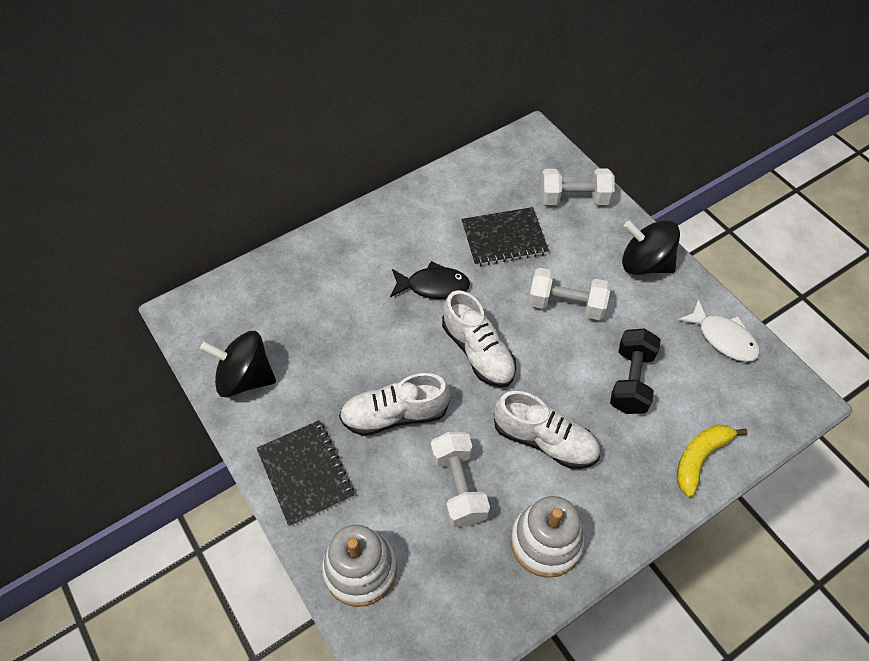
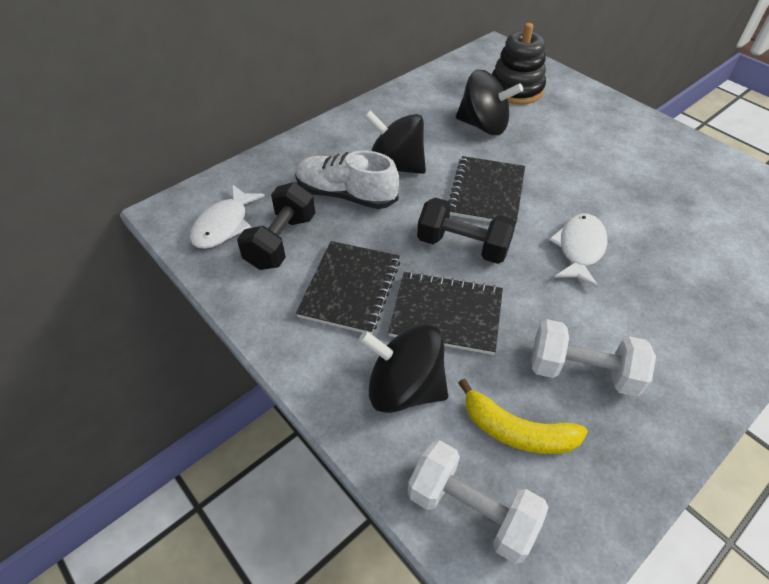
black dumbbell: [610,328,661,414] = 1 -> [237,182,315,270] [417,198,516,264] = 2
black fish: [390,261,470,299] = 1 -> none = 0
black notebook: [256,420,354,526] [461,207,549,266] = 2 -> [296,241,401,334] [388,271,503,355] [448,156,525,223] = 3
black spinning top: [200,331,276,397] [622,220,680,275] = 2 -> [359,324,448,413] [364,110,426,174] [456,70,523,135] = 3
black stacking toy: none = 0 -> [492,23,546,105] = 1
white dumbbell: [431,432,490,527] [529,268,610,320] [541,169,615,205] = 3 -> [408,440,549,564] [532,319,656,397] = 2
white fish: [677,299,760,362] = 1 -> [190,184,265,249] [549,213,607,288] = 2
white shoe: [339,373,450,436] [442,290,516,387] [494,391,600,469] = 3 -> [295,151,399,209] = 1
white stacking toy: [322,525,397,607] [510,496,585,578] = 2 -> none = 0

